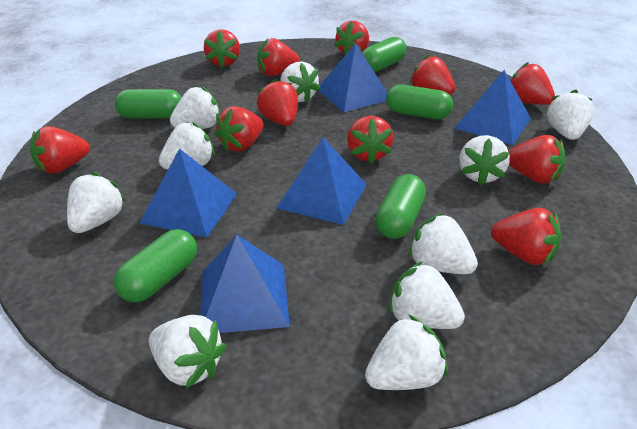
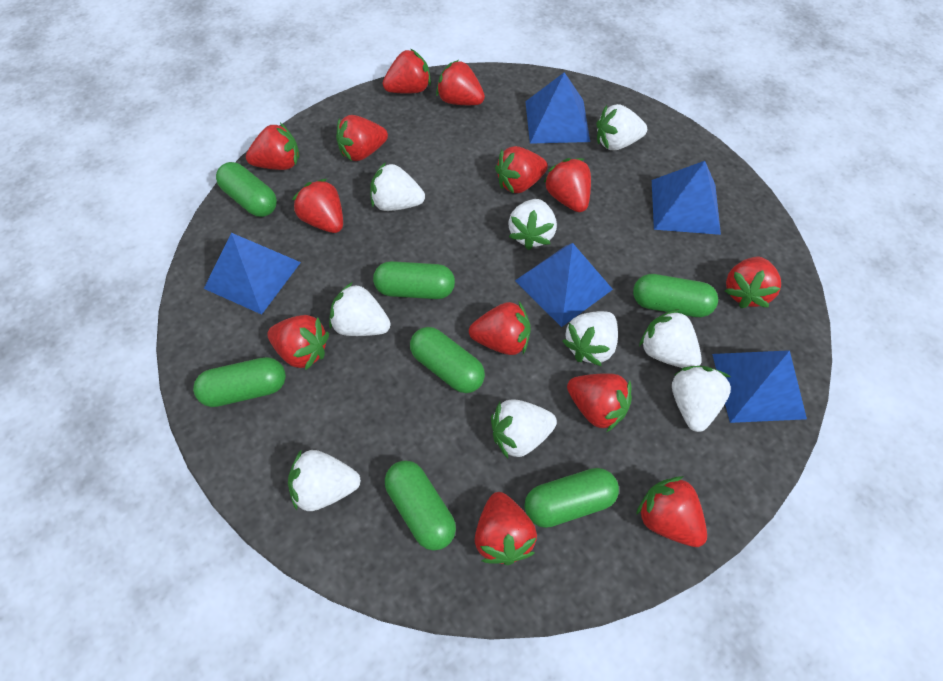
green capsule: [114,229,197,303] [115,89,182,119] [362,37,407,72] [375,174,426,239] [386,85,453,119] = 5 -> [193,357,286,407] [216,162,277,217] [373,261,455,299] [385,460,456,551] [410,327,485,393] [524,468,619,528] [633,274,718,317] = 7
red strawberry: [30,126,90,174] [204,29,240,68] [214,106,264,152] [257,38,300,76] [257,78,298,126] [334,21,369,55] [347,116,394,164] [409,55,455,95] [491,208,561,265] [508,135,565,184] [510,62,555,105] = 11 -> [246,123,299,170] [267,315,329,371] [292,179,343,233] [336,115,388,161] [383,49,431,94] [436,60,485,105] [469,302,531,355] [475,492,537,565] [495,146,548,194] [543,158,591,212] [567,373,632,432] [636,476,707,547] [725,257,781,308] = 13
white strawberry: [67,172,126,233] [149,315,226,389] [159,122,215,170] [170,86,220,129] [281,62,321,103] [365,314,448,390] [388,261,465,329] [409,213,478,274] [460,135,510,185] [547,90,594,140] = 10 -> [288,450,361,511] [329,282,391,336] [370,162,425,211] [491,399,557,459] [508,199,557,250] [562,311,618,366] [597,104,647,150] [639,309,702,368] [672,366,731,432] = 9

